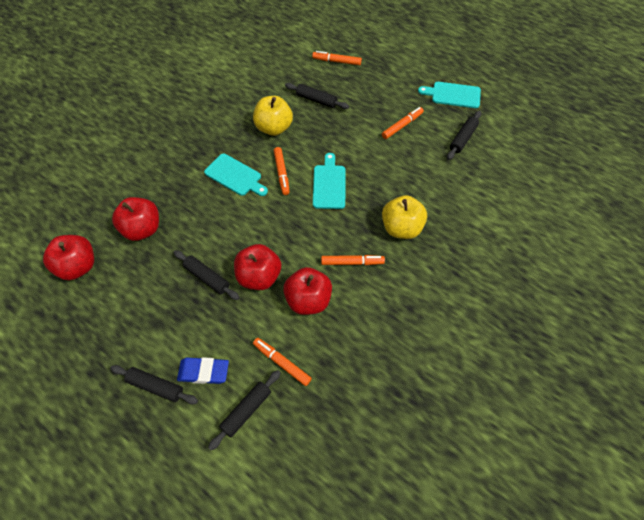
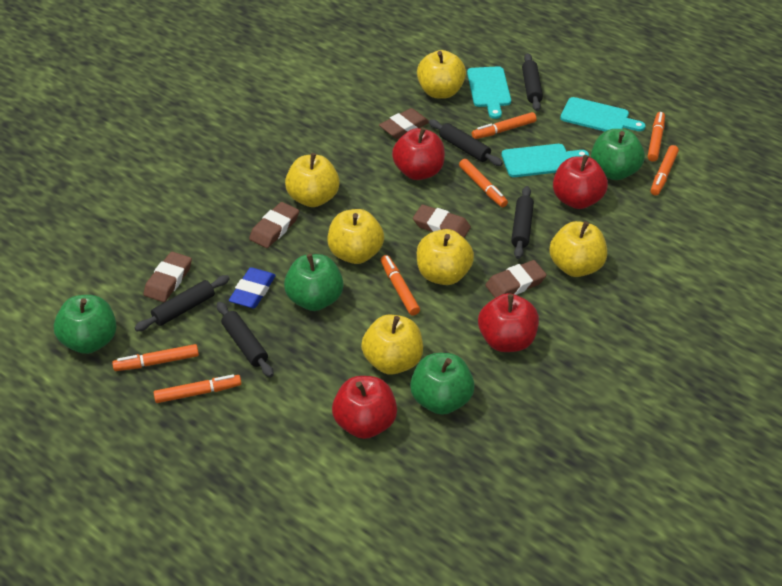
brown eraser: none = 0 -> [144,252,192,302] [249,202,299,248] [379,108,429,139] [413,205,471,238] [485,260,547,298] = 5
green apple: none = 0 -> [54,295,117,354] [284,254,344,311] [410,353,475,415] [591,129,645,180] = 4
orange marker: [253,338,312,386] [274,147,290,195] [312,51,362,65] [321,255,385,265] [382,107,424,139] = 5 -> [112,344,199,371] [154,374,241,403] [381,255,420,315] [459,159,508,207] [472,112,537,139] [648,112,665,162] [651,145,679,196] = 7
yellow apple: [253,96,293,136] [382,195,427,239] = 2 -> [285,153,340,207] [328,209,384,264] [361,314,423,375] [417,50,466,99] [417,229,474,285] [549,221,607,277] = 6

